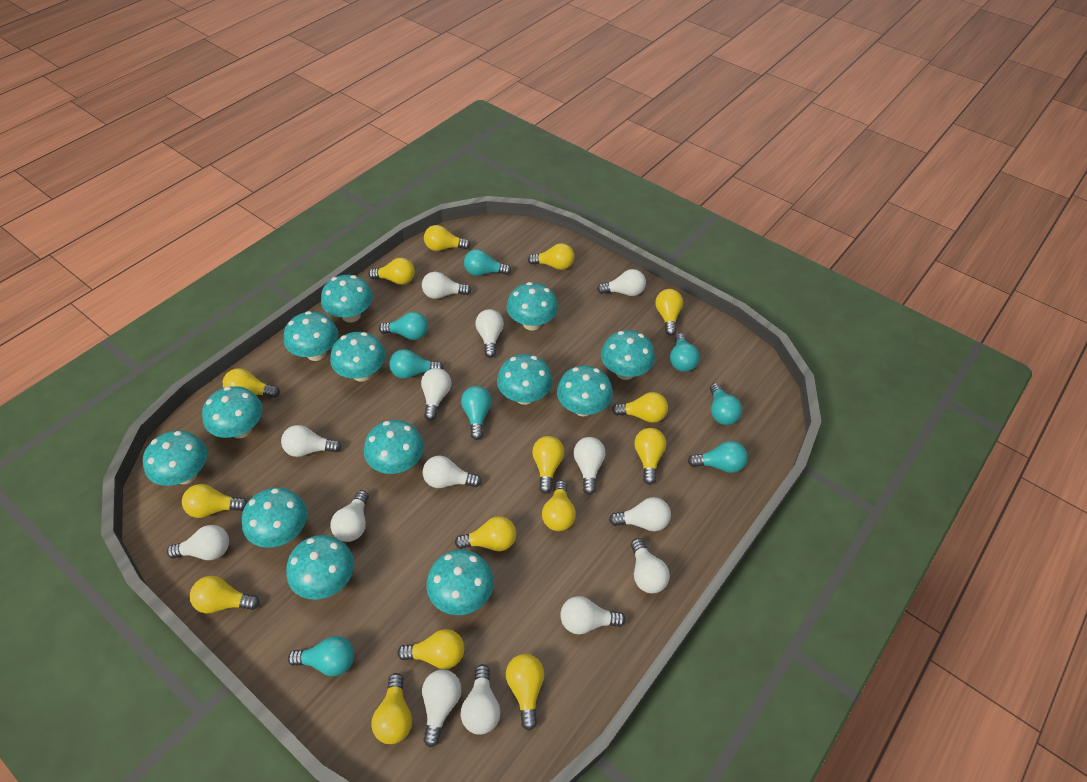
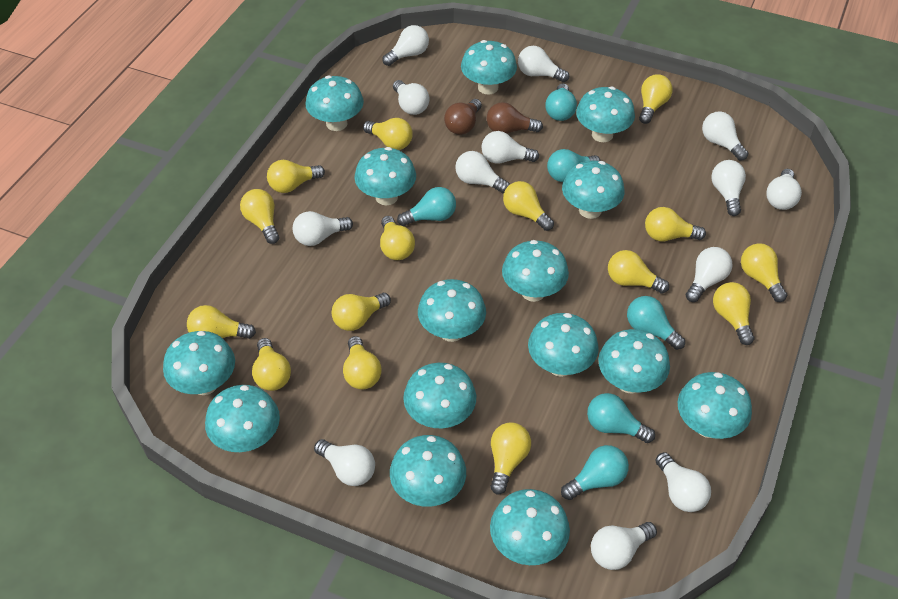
brown light bulb: none = 0 -> [444,99,482,135] [487,102,543,133] = 2
turquoise light bulb: [288,636,354,676] [379,312,428,340] [389,349,444,379] [461,386,492,440] [464,249,511,276] [670,333,699,372] [688,441,748,473] [710,383,742,425] = 8 -> [397,187,456,226] [546,83,577,121] [547,149,600,182] [561,445,629,500] [587,393,655,443] [627,296,685,350] = 6
turquoise mushroom: [143,430,207,486] [202,386,263,438] [242,487,307,548] [284,311,338,361] [286,535,354,600] [321,275,373,323] [330,332,386,382] [364,420,424,474] [426,550,494,615] [497,354,553,405] [506,282,558,331] [557,366,613,416] [601,330,655,380] = 13 -> [163,331,235,395] [205,385,280,452] [306,75,364,131] [354,147,416,205] [390,435,466,507] [403,363,476,428] [418,279,486,342] [461,40,517,94] [490,489,570,565] [502,240,569,302] [528,313,599,377] [562,160,625,219] [576,86,635,142] [598,329,670,393] [678,372,752,439] = 15
white light bulb: [167,525,229,560] [281,425,342,457] [330,490,369,542] [421,368,451,421] [422,272,471,299] [422,670,462,747] [423,456,482,488] [461,664,501,735] [476,309,504,358] [560,596,626,634] [573,437,606,495] [597,269,646,296] [609,497,671,531] [631,538,670,593] = 14 -> [293,211,353,246] [314,439,375,486] [382,25,429,66] [393,80,430,115] [455,151,510,194] [481,131,539,163] [518,46,569,82] [591,522,657,570] [655,452,711,512] [686,247,732,302] [702,111,748,161] [711,160,746,216] [766,169,802,210] = 13

